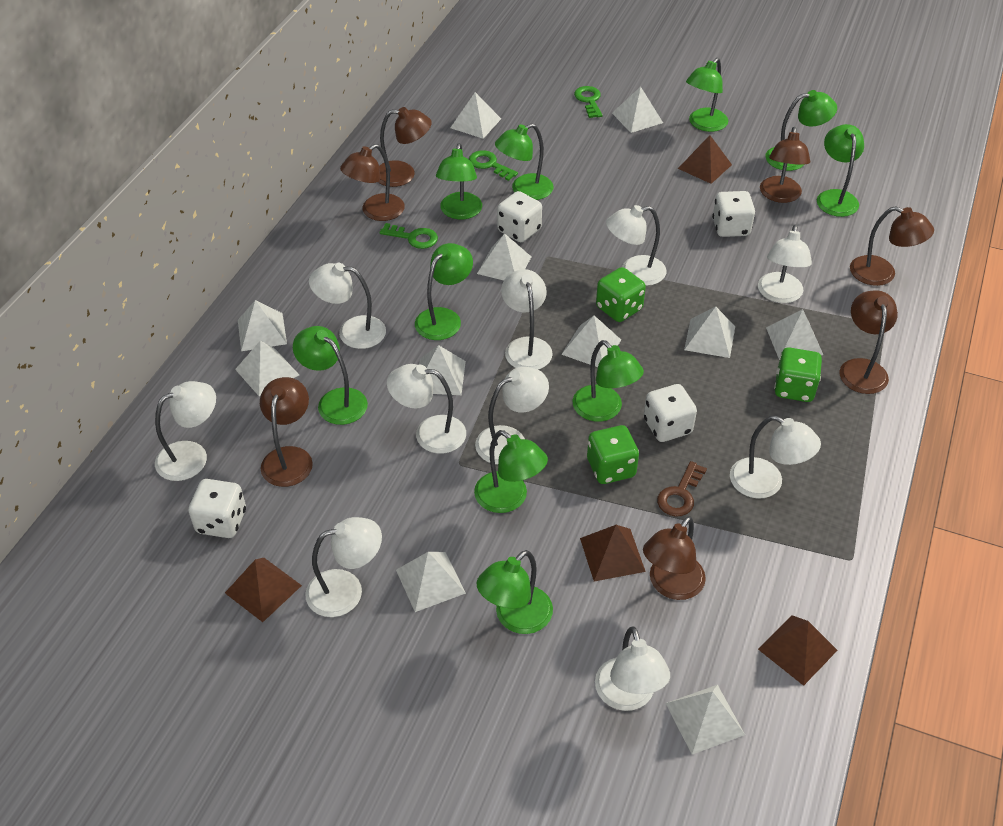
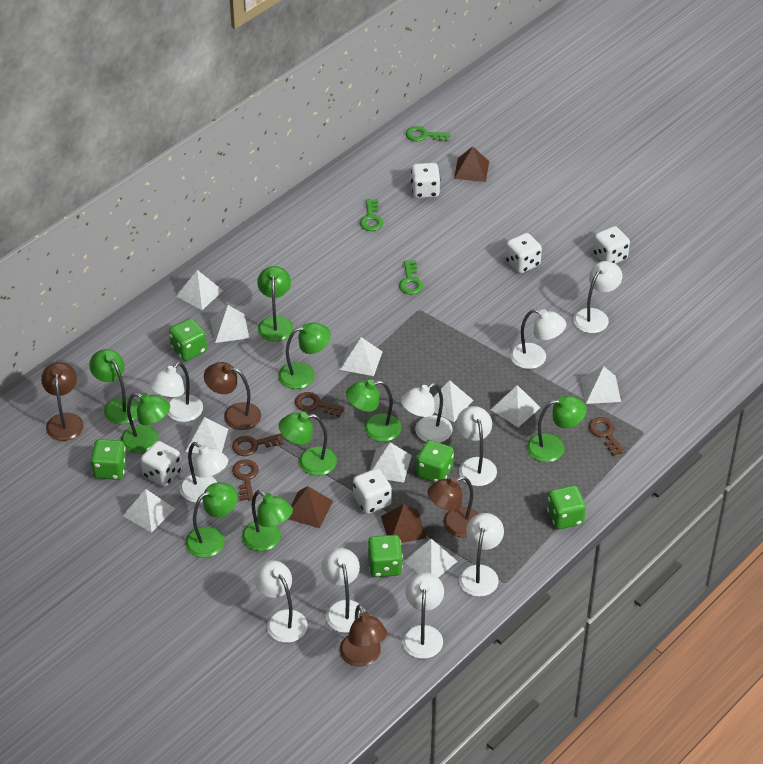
brown key: [657,461,707,517] = 1 -> [232,433,284,456] [232,460,259,501] [295,392,345,417] [589,417,625,456] = 4
brown lamp: [260,377,313,487] [340,144,405,221] [378,107,432,187] [643,516,706,600] [760,127,810,203] [840,290,898,394] [850,206,934,286] = 7 -> [41,362,83,441] [204,362,261,430] [339,604,387,666] [427,476,478,537] = 4
brown pyramid: [225,558,302,622] [580,525,646,581] [678,135,732,184] [758,615,838,686] = 4 -> [288,486,333,528] [381,504,426,543] [454,147,489,182] = 3
green dice: [587,425,639,484] [596,267,646,322] [774,347,822,402] = 3 -> [90,439,127,480] [169,318,207,361] [368,535,403,577] [416,440,454,483] [547,485,586,529] = 5
green lamp: [293,326,368,425] [415,243,473,340] [436,143,482,219] [474,430,548,513] [476,550,553,634] [495,123,554,200] [573,340,644,422] [686,58,728,132] [765,90,837,171] [817,124,864,217] = 10 -> [89,349,139,424] [121,393,170,453] [185,482,238,558] [242,490,293,551] [257,266,293,342] [278,322,331,389] [279,412,337,476] [346,380,402,442] [527,396,587,462] = 9
white dice: [188,479,246,538] [497,191,542,242] [644,384,697,442] [712,191,755,237] = 4 -> [141,441,182,486] [353,468,392,514] [411,163,440,198] [506,233,542,273] [593,226,630,264] = 5
white pyramid: [235,340,299,396] [238,300,287,351] [396,552,466,612] [419,345,466,395] [450,92,501,139] [477,233,531,281] [561,315,621,367] [612,87,663,133] [666,685,745,754] [684,307,735,358] [766,309,823,360] = 11 -> [123,489,175,533] [176,270,223,310] [185,417,228,453] [210,305,249,343] [340,337,383,376] [370,443,412,483] [404,539,457,577] [433,380,473,422] [490,385,541,427] [581,366,621,404] = 10

